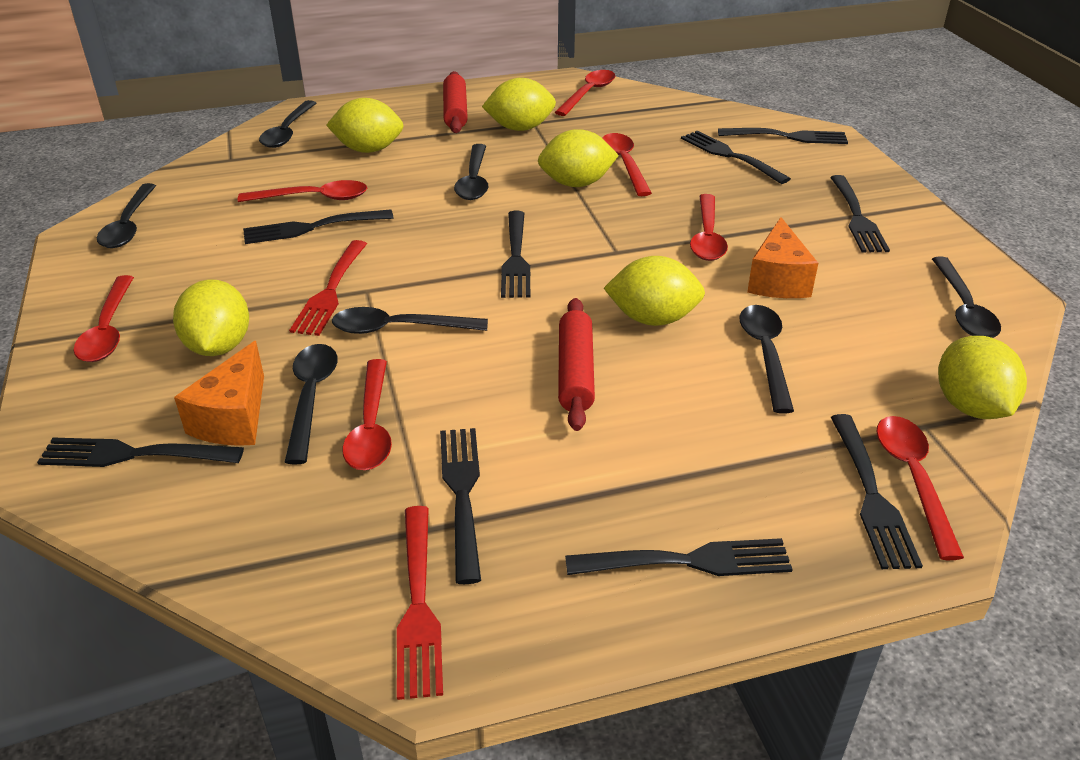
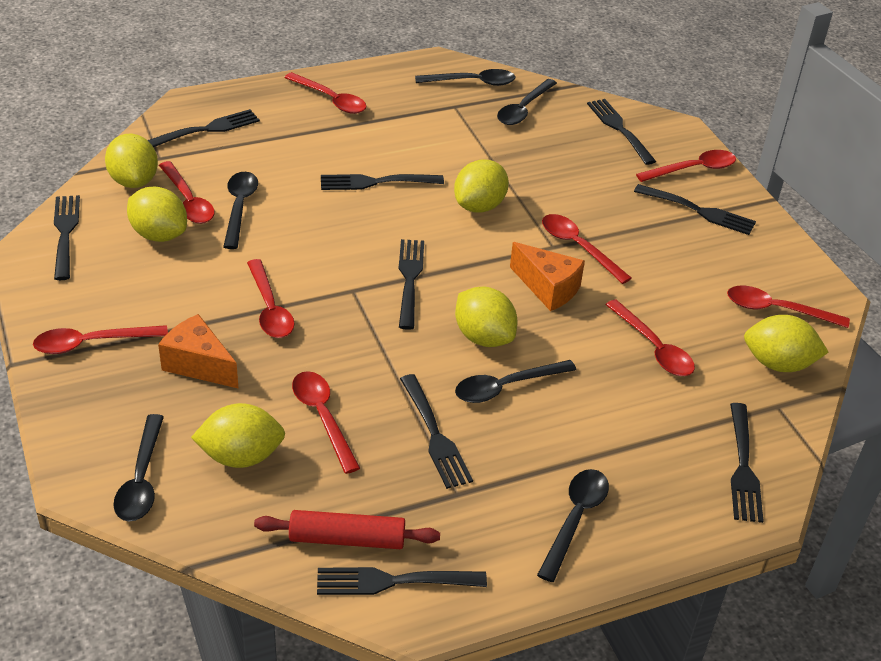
black spoon: [97,183,156,248] [259,100,316,148] [285,344,338,464] [332,307,488,334] [454,144,488,200] [739,305,794,413] [932,257,1001,338] = 7 -> [113,414,164,521] [223,172,258,249] [415,69,516,86] [455,360,577,403] [497,79,557,125] [537,469,609,582] = 6
red fork: [289,240,367,336] [397,506,443,700] = 2 -> none = 0
red rolling pin: [443,71,468,133] [558,298,595,431] = 2 -> [254,510,440,549] = 1
red spoon: [74,275,134,362] [238,180,367,202] [342,359,392,470] [555,70,616,116] [602,133,652,196] [690,194,728,261] [877,416,964,560] = 7 -> [33,325,168,354] [159,161,215,224] [247,259,295,338] [284,72,366,114] [292,371,360,474] [542,214,632,284] [605,299,695,376] [636,150,736,182] [727,286,850,328] = 9

